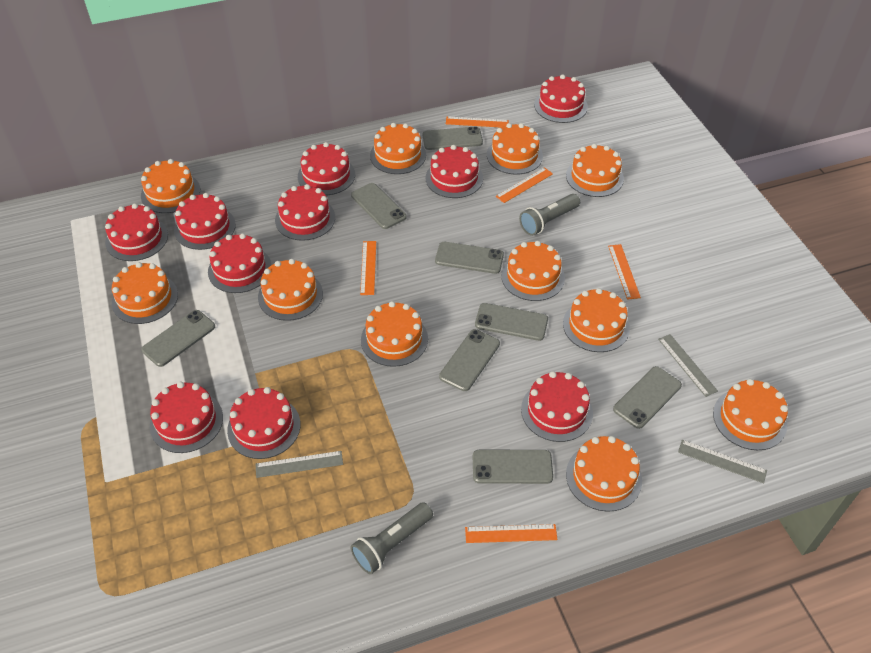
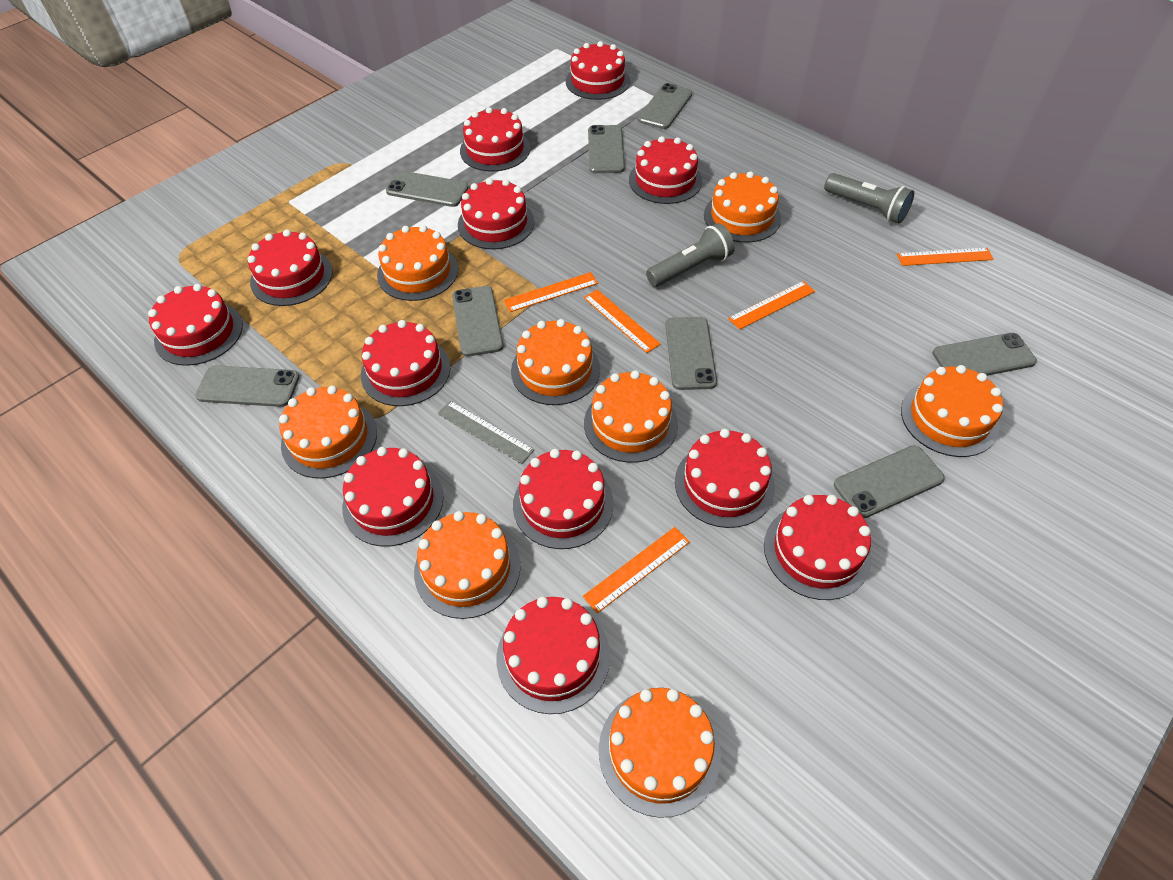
grey ruler: [256,451,343,478] [658,334,718,397] [678,440,767,483] = 3 -> [437,401,534,464] = 1
orange cake: [112,262,178,324] [141,159,200,213] [258,259,323,321] [361,301,428,367] [370,123,426,174] [487,123,543,174] [501,241,565,301] [563,288,630,352] [566,144,624,197] [566,436,642,512] [713,379,788,450] = 11 -> [279,386,377,478] [377,225,458,301] [414,511,521,619] [511,319,600,405] [584,370,678,463] [599,688,721,818] [704,171,781,243] [901,365,1003,457] = 8
red cake: [105,203,168,261] [150,382,223,453] [174,193,236,250] [208,233,271,293] [227,387,301,459] [275,184,335,241] [298,142,355,195] [426,145,483,198] [521,371,593,442] [534,74,588,123] = 10 -> [148,284,243,366] [248,229,333,306] [342,447,444,546] [361,320,451,406] [458,178,534,249] [460,107,530,172] [497,597,610,714] [513,449,614,549] [566,41,630,100] [629,136,702,204] [675,429,775,528] [764,495,871,600] = 12

